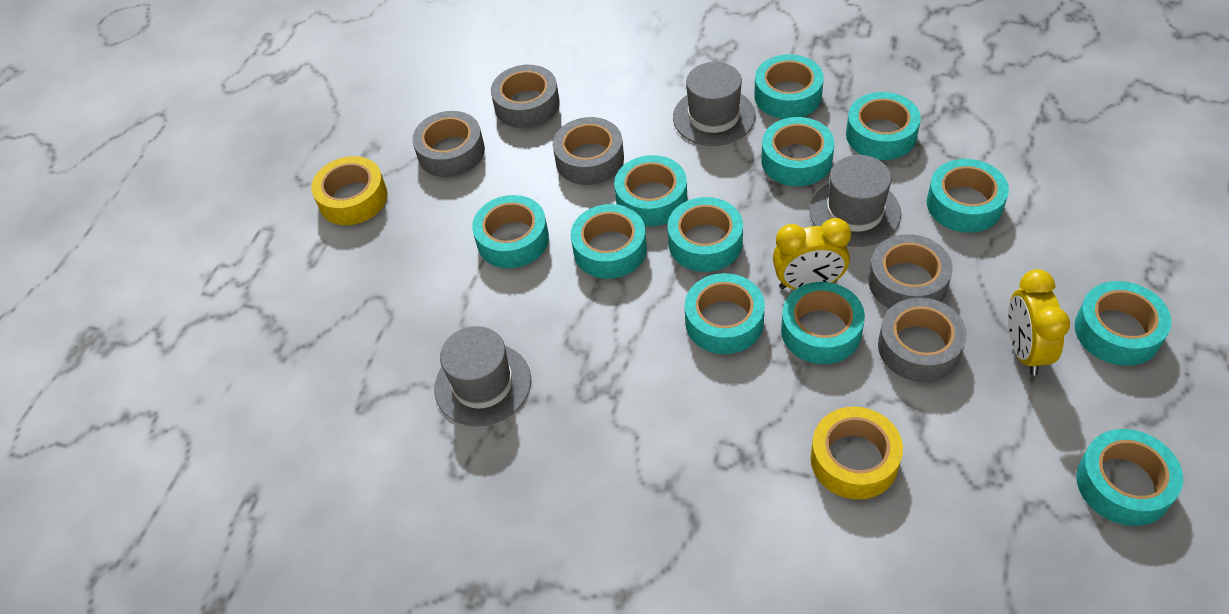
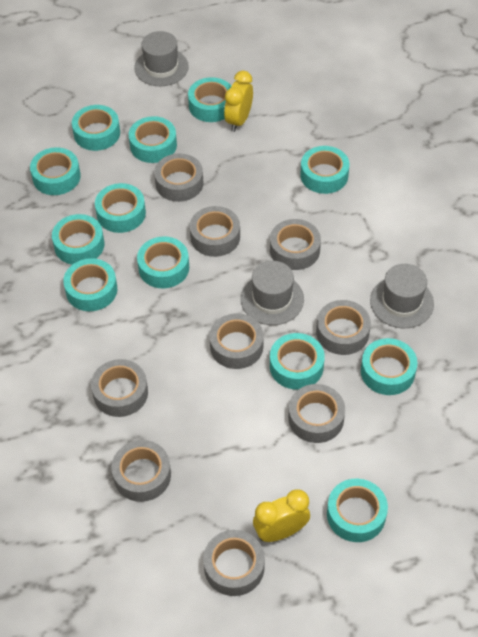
grey tape: [412,111,485,177] [491,65,560,128] [553,117,624,185] [868,234,953,309] [878,298,967,382] = 5 -> [91,359,148,417] [112,440,171,502] [154,153,204,202] [190,206,240,257] [203,530,265,596] [209,313,264,369] [270,219,321,270] [288,384,345,443] [316,300,371,355] = 9
yellow tape: [311,156,388,225] [811,407,903,500] = 2 -> none = 0

